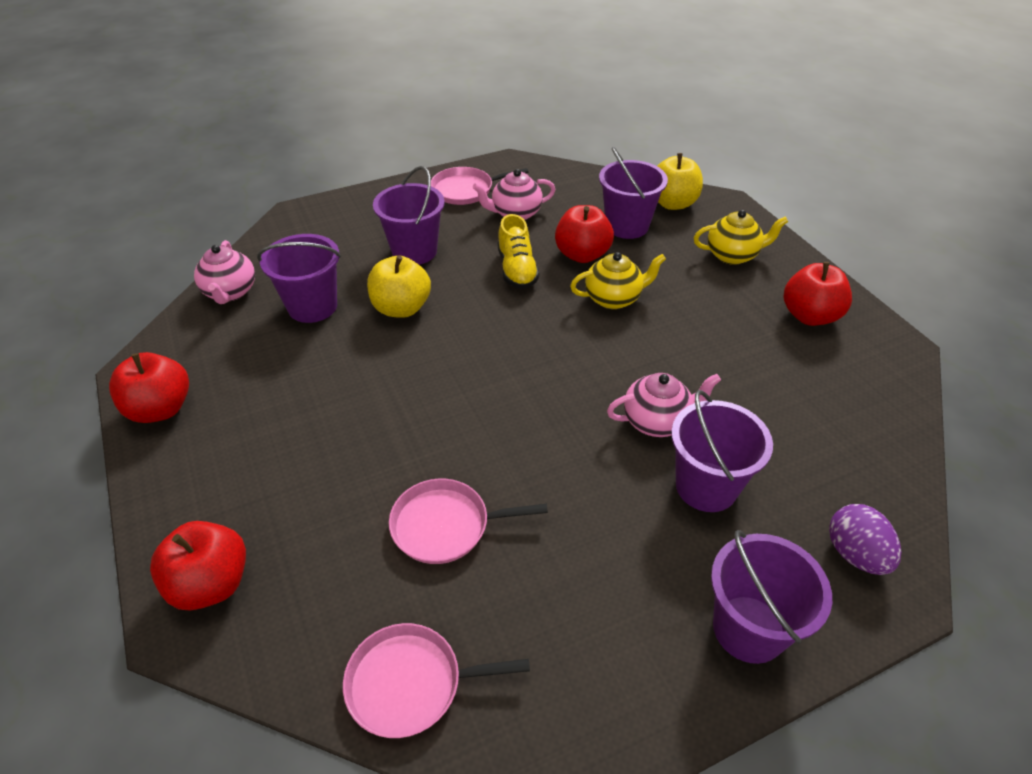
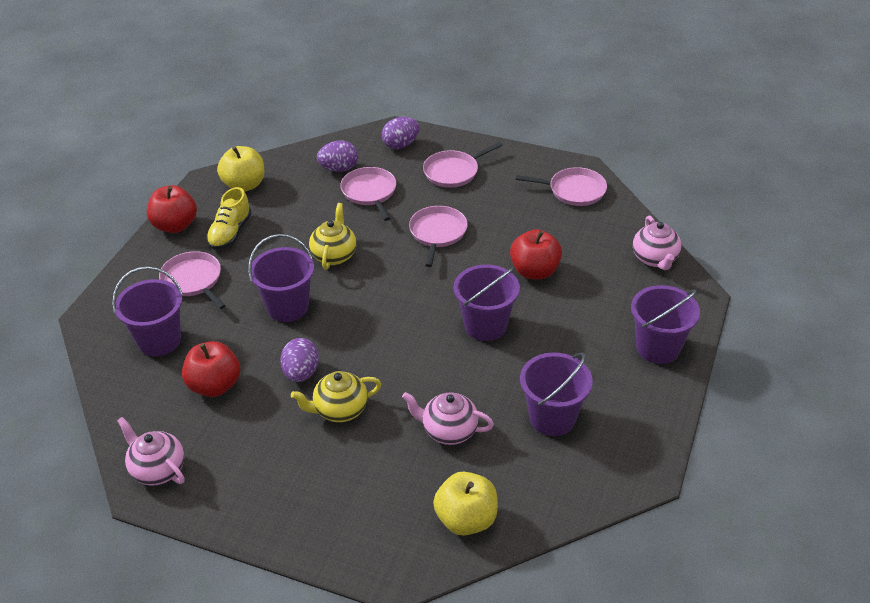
pink pan: [343,623,530,738] [389,479,548,564] [431,167,529,205] = 3 -> [159,251,226,309] [340,167,396,221] [409,206,468,267] [423,142,502,188] [516,167,607,206] = 5
purple egg: [829,504,901,575] = 1 -> [280,338,319,382] [317,140,358,172] [382,117,419,149] = 3
red apple: [109,352,189,423] [150,521,246,611] [555,205,614,263] [784,262,852,326] = 4 -> [147,185,197,233] [182,341,240,397] [510,229,562,280] = 3

